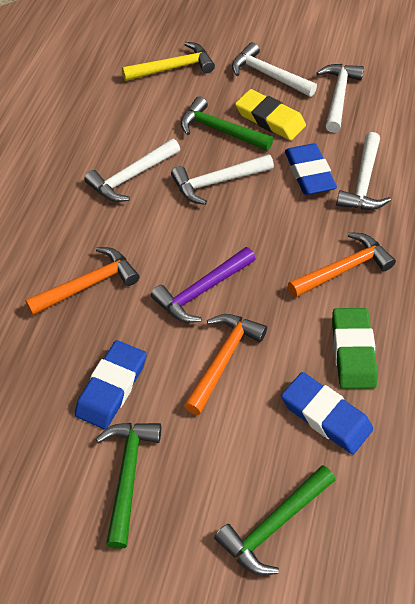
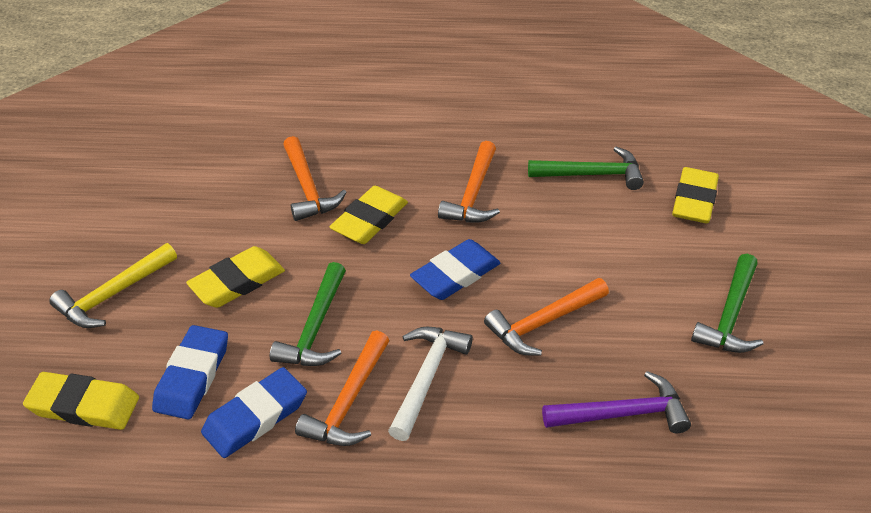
green eraser: [332,308,378,389] = 1 -> none = 0
orange hammer: [25,247,139,315] [184,314,267,415] [288,232,396,298] = 3 -> [283,136,347,221] [295,330,389,446] [438,141,500,223] [484,278,609,356] = 4
white hammer: [84,139,180,202] [171,154,274,205] [232,42,317,97] [316,64,364,133] [336,132,391,210] = 5 -> [388,327,473,441] = 1
yellow eraser: [235,89,306,140] = 1 -> [23,372,139,430] [186,246,285,308] [329,186,408,244] [672,167,719,223] = 4

